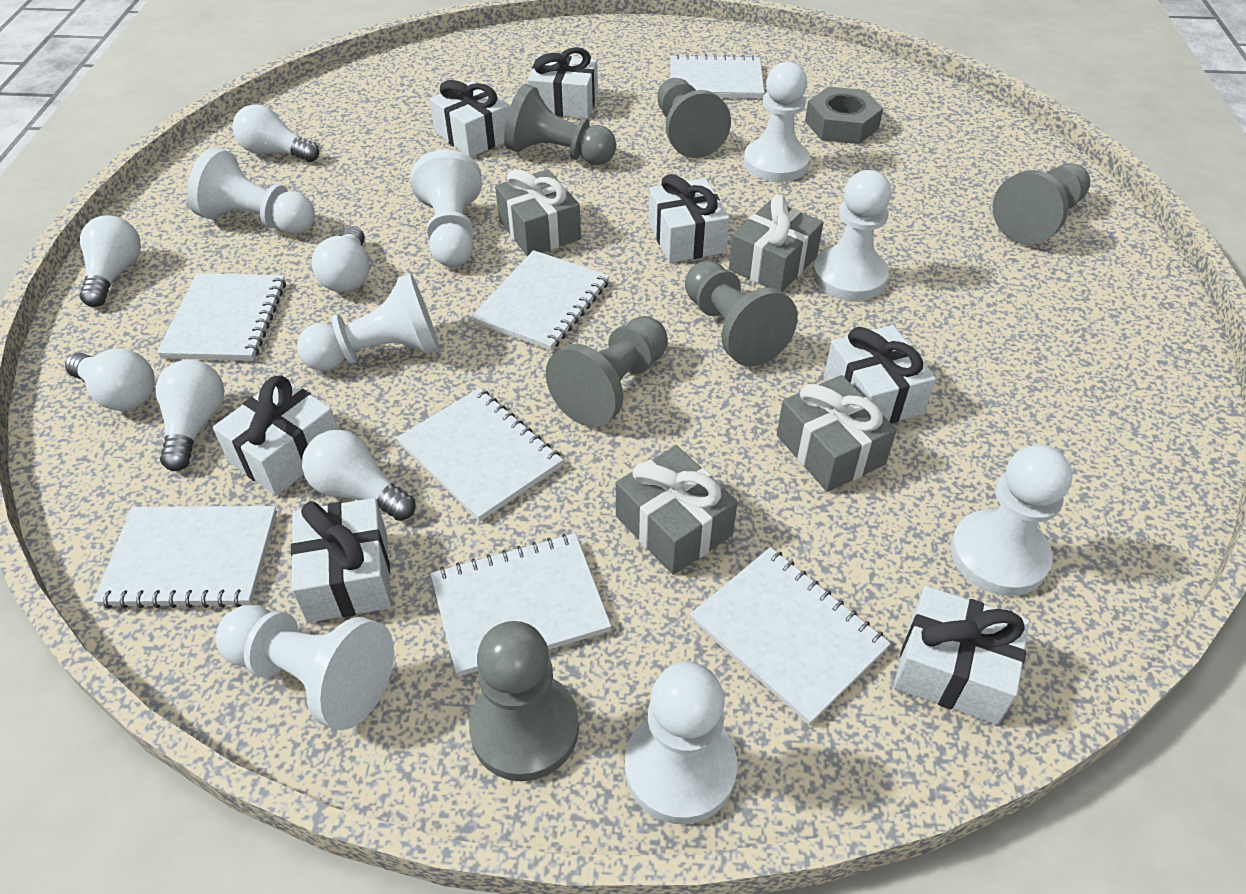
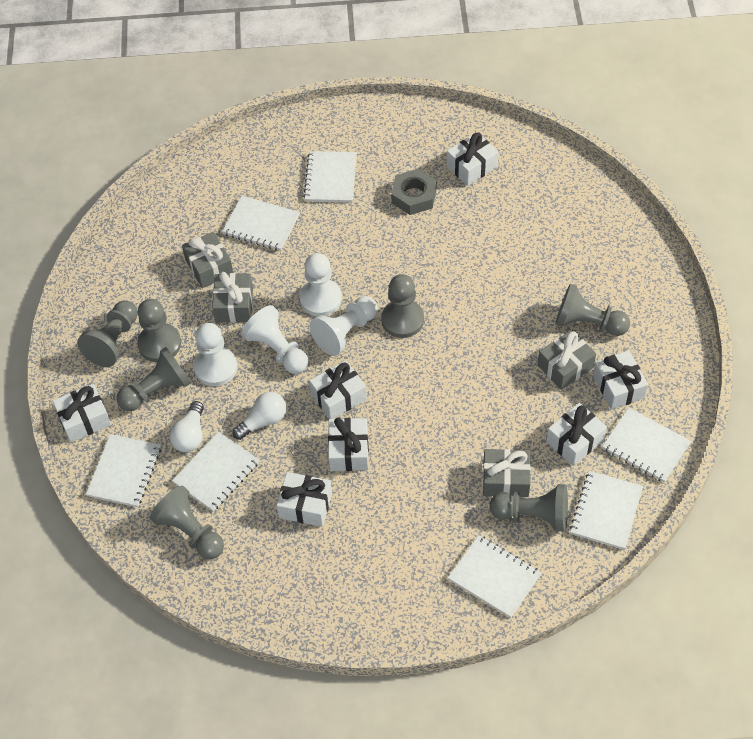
grey pawn: [469,621,579,781] [504,84,617,165] [546,316,668,427] [657,78,731,158] [685,261,798,367] [993,164,1090,244] = 6 -> [77,300,138,367] [116,347,191,411] [137,299,181,362] [150,486,224,559] [381,274,424,338] [489,484,568,532] [555,284,630,336] = 7
white light bulb: [65,348,155,411] [79,215,141,307] [156,360,224,471] [233,104,319,162] [302,430,416,521] [312,226,369,292] = 6 -> [169,401,204,452] [232,392,287,440] = 2
white pawn: [187,147,315,234] [216,605,394,730] [297,273,440,371] [411,149,482,267] [625,662,737,824] [744,62,810,182] [813,170,892,301] [951,445,1072,596] = 8 -> [193,323,238,386] [241,305,308,374] [299,253,342,316] [310,296,378,356] = 4

